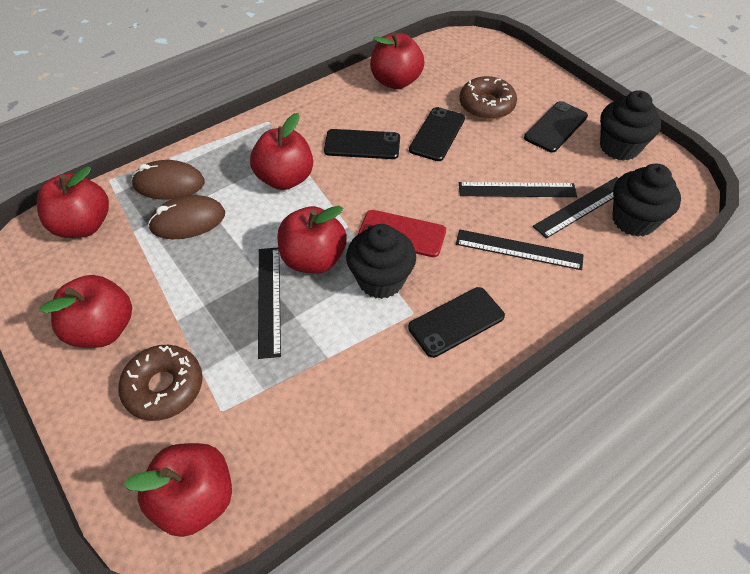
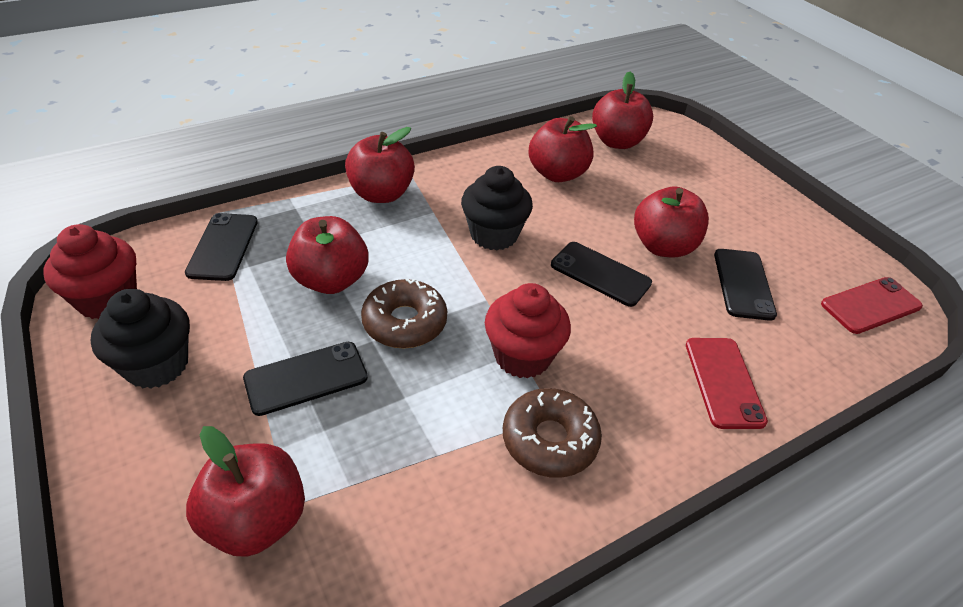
black cupcake: [346,224,416,299] [600,90,661,161] [612,164,681,237] = 3 -> [91,289,190,389] [461,166,533,250] = 2
black ruler: [258,248,281,359] [456,229,584,270] [459,182,577,197] [533,177,619,239] = 4 -> none = 0
brown mouse: [132,160,205,200] [148,195,225,239] = 2 -> none = 0
red cupcake: none = 0 -> [43,224,137,319] [485,283,571,379] = 2
red phone: [358,210,446,257] = 1 -> [686,338,768,429] [821,277,923,334] = 2

